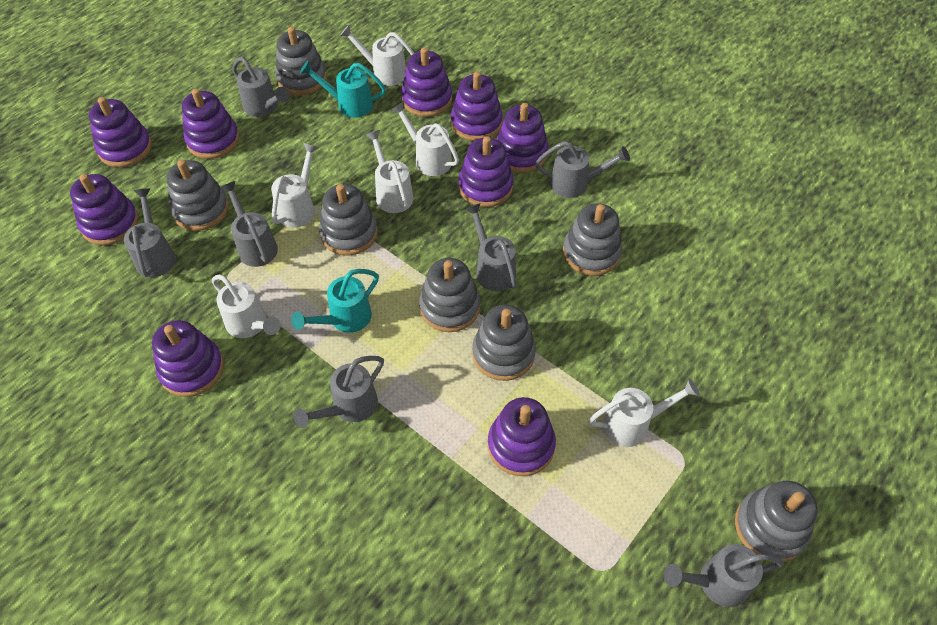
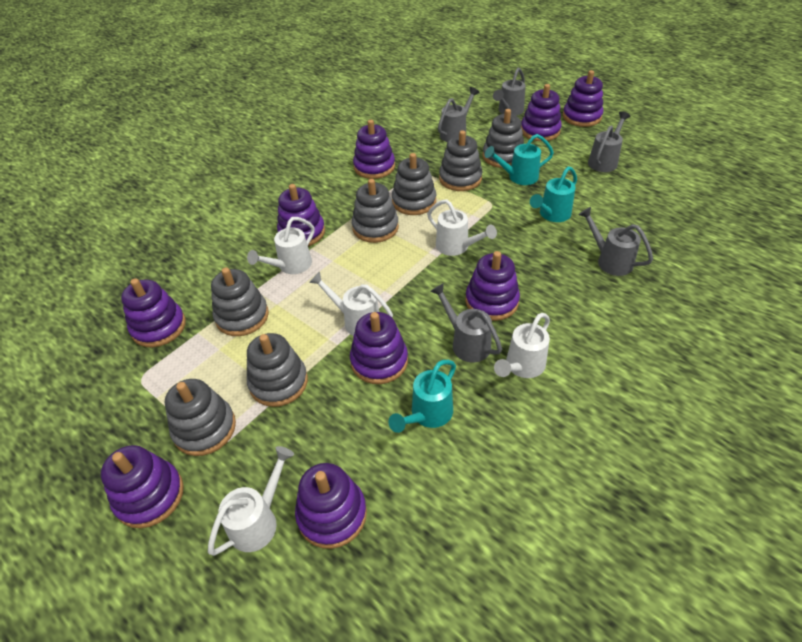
grey watering can: [124,188,176,277] [220,181,278,267] [232,57,290,117] [294,356,384,428] [465,203,516,291] [535,141,630,198] [664,544,784,607] = 7 -> [430,283,502,363] [438,87,479,142] [493,68,526,116] [578,207,653,276] [588,111,630,172] = 5
turquoise watering can: [291,269,379,333] [300,61,386,118] = 2 -> [388,360,456,433] [485,134,554,185] [530,166,577,222] = 3
white watering can: [212,275,281,338] [271,143,318,228] [340,25,414,86] [366,130,414,213] [391,102,459,176] [588,379,700,447] = 6 -> [208,446,294,556] [247,217,315,274] [309,271,393,336] [427,199,497,256] [494,313,550,378] = 5

